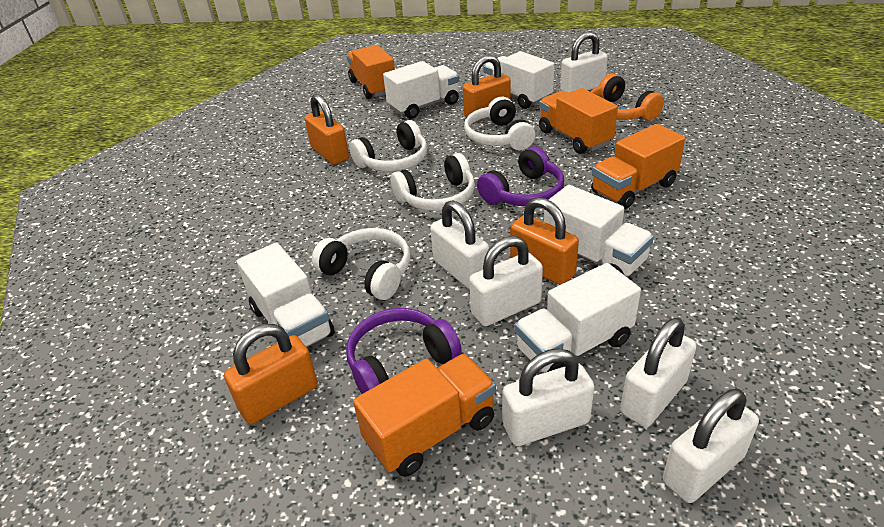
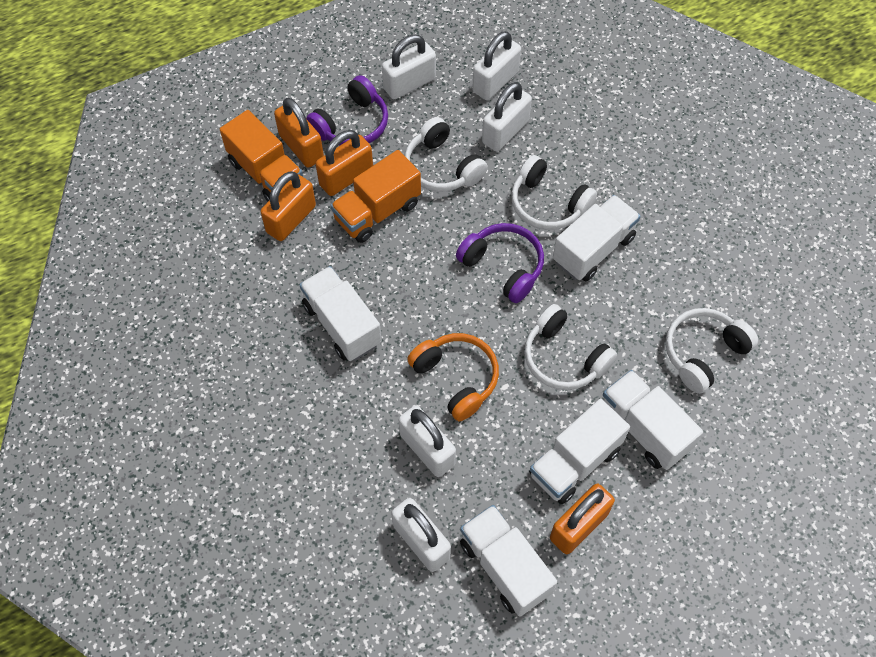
orange truck: [347,45,395,99] [353,354,496,477] [539,88,618,154] [591,124,685,209] = 4 -> [220,110,303,201] [330,150,421,243] = 2
white padlock: [430,200,489,290] [469,236,543,326] [503,348,594,446] [560,32,608,93] [620,318,697,427] [663,389,759,503] = 6 -> [382,35,436,99] [391,498,451,572] [399,405,456,477] [472,31,521,100] [482,82,532,151] = 5

